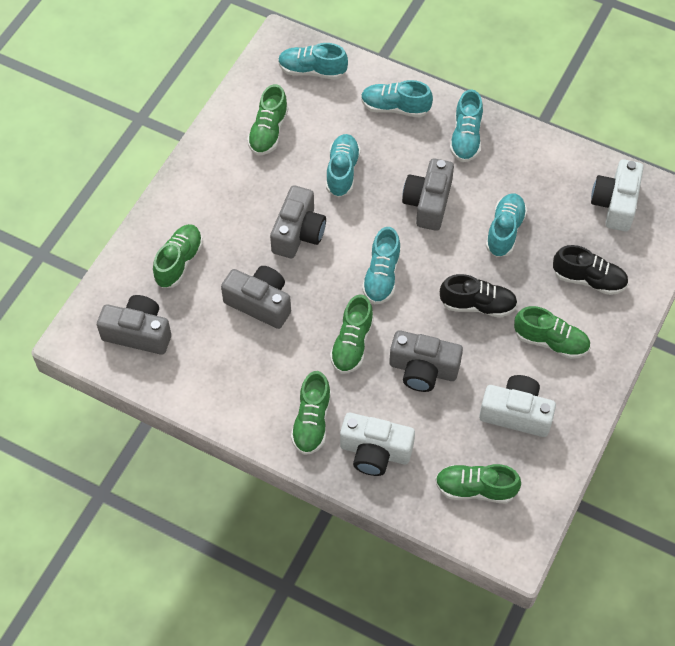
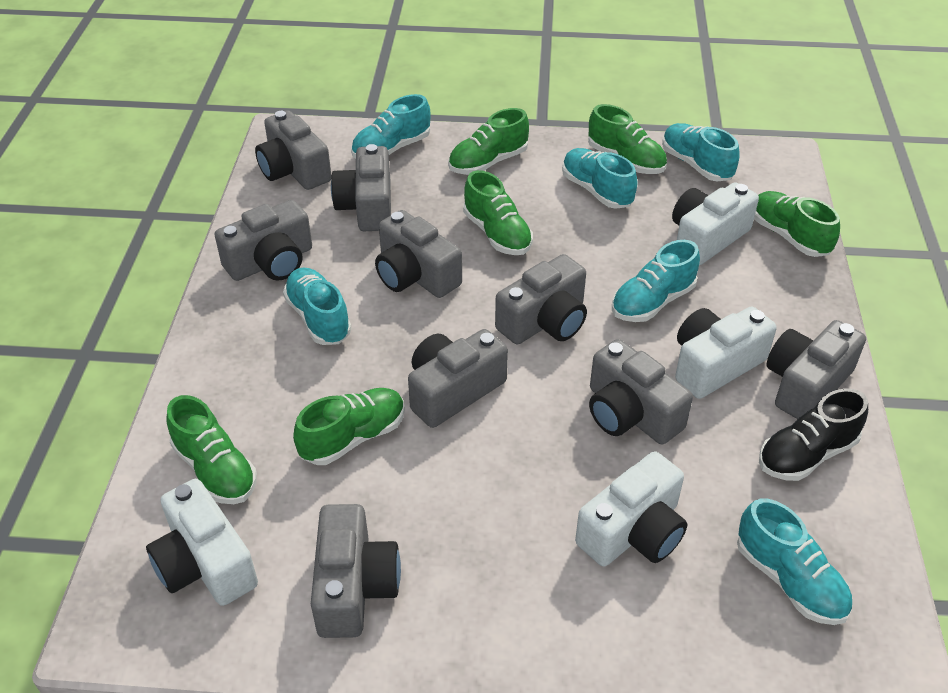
black shoe: [440,274,518,318] [553,245,628,295] = 2 -> [759,389,868,481] = 1
grey camera: [97,295,171,355] [221,266,291,329] [270,185,326,258] [389,330,463,392] [402,158,454,231] = 5 -> [215,200,312,281] [255,110,332,190] [311,504,401,638] [331,144,391,231] [375,210,462,298] [408,329,508,428] [495,254,587,344] [589,339,693,444] [766,320,866,419] = 9
white camera: [340,413,415,476] [479,375,556,437] [591,159,644,232] = 3 -> [146,479,258,606] [575,451,687,566] [672,182,759,265] [675,306,777,399] = 4

